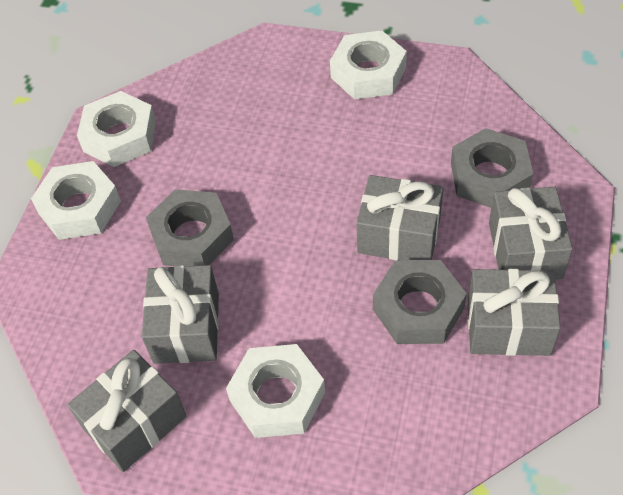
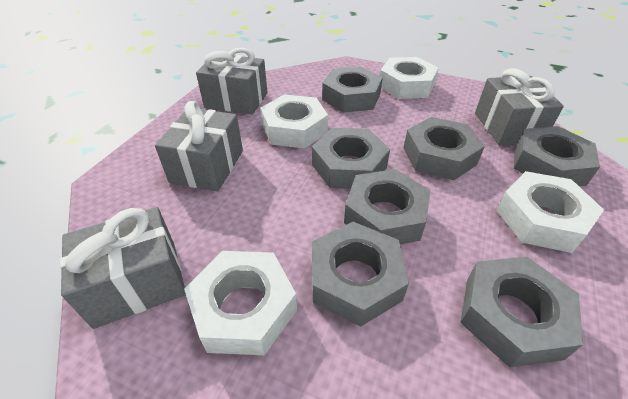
grey gift: [67,350,186,472] [142,265,219,364] [357,175,443,261] [468,269,561,356] [489,187,573,280] = 5 -> [60,207,186,329] [155,101,243,191] [196,48,268,115] [475,68,564,145] = 4
grey nut: [146,189,234,266] [373,260,467,344] [451,128,533,208] = 3 -> [312,128,390,189] [312,222,409,326] [322,67,383,113] [344,169,431,244] [404,117,485,180] [460,256,583,367] [514,126,600,186] = 7

